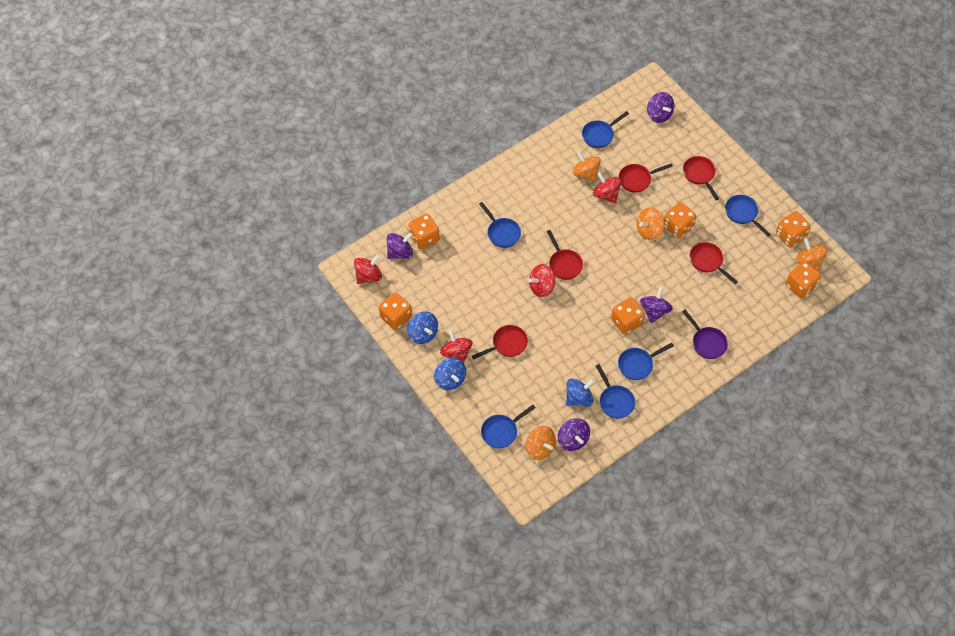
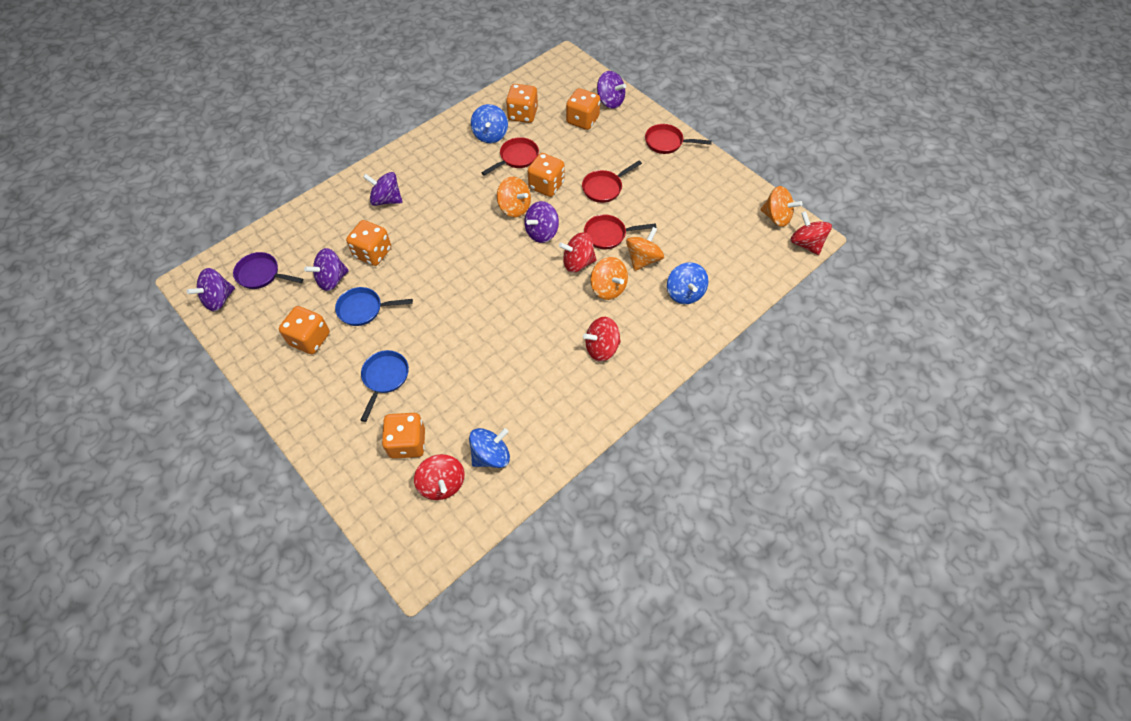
blue pan: [479,202,521,248] [481,405,535,449] [582,111,629,148] [596,364,636,419] [618,343,674,380] [725,195,771,237] = 6 -> [335,287,413,326] [361,350,409,422] = 2
purple spinning top: [387,232,413,259] [558,418,590,451] [640,287,673,323] [647,92,674,123] = 4 -> [186,268,235,311] [304,248,349,291] [363,172,402,206] [524,201,559,243] [597,71,626,109] = 5
red pan: [472,325,528,359] [546,230,583,280] [619,163,673,193] [683,156,719,200] [690,242,738,284] = 5 -> [481,137,539,176] [582,160,642,203] [584,214,656,249] [645,124,712,154] = 4

